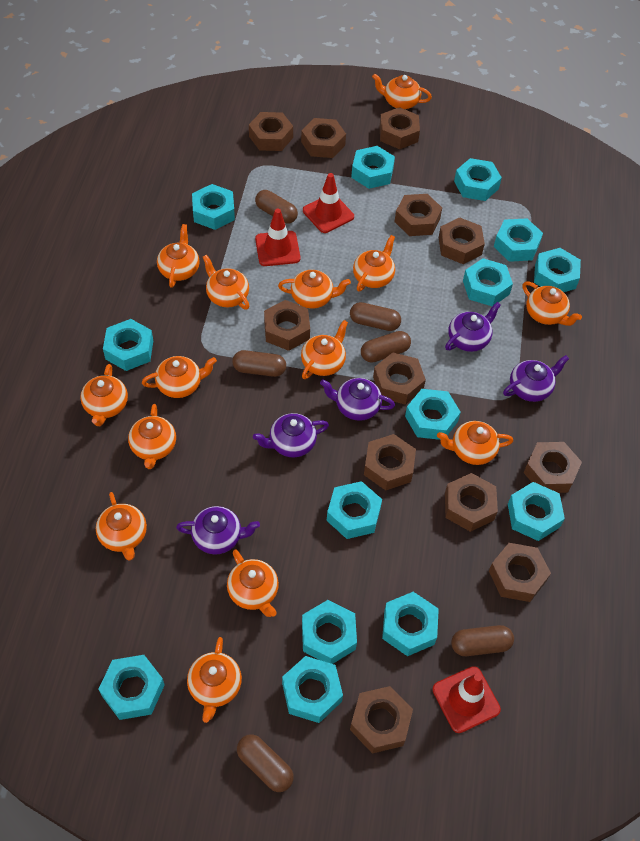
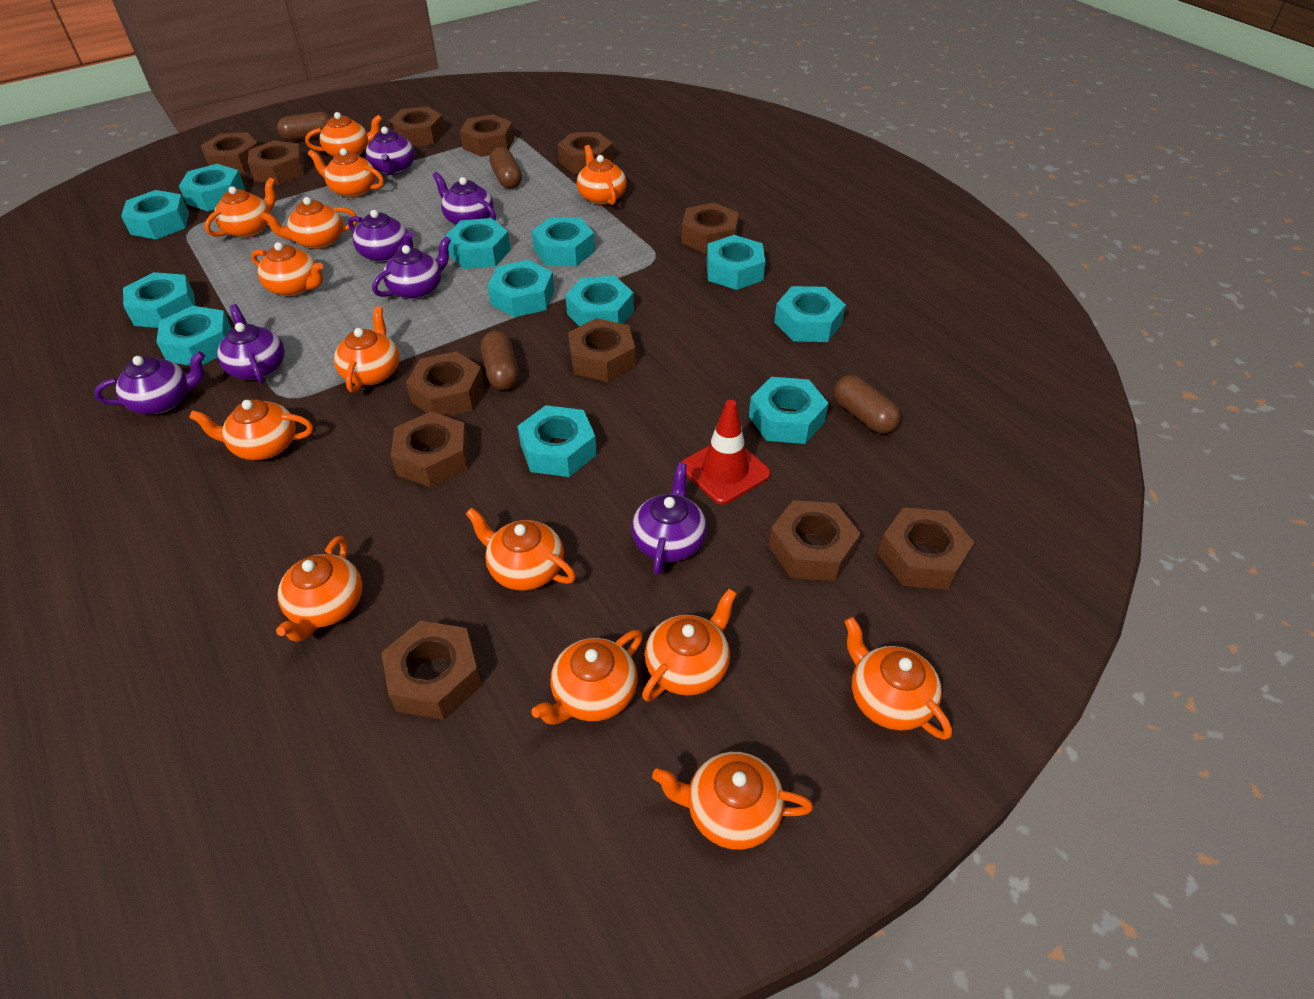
brown capsule: [232,350,286,377] [237,734,294,792] [255,190,298,224] [350,302,401,331] [361,331,411,363] [451,625,514,656] = 6 -> [277,112,331,141] [481,331,519,390] [489,147,522,189] [834,375,901,434] = 4
purple teapot: [176,506,260,555] [253,413,329,457] [320,378,395,421] [445,302,501,352] [503,355,569,402] = 5 -> [94,351,205,414] [217,304,285,384] [348,210,414,262] [365,127,415,175] [372,236,451,299] [433,172,496,225] [631,462,707,575] = 7
red traffic cone: [255,209,300,266] [303,173,354,233] [433,666,501,733] = 3 -> [681,400,771,505] = 1
turquoise nut: [99,655,165,720] [103,319,153,371] [192,184,235,230] [282,656,343,723] [302,600,357,664] [327,481,382,539] [351,146,395,189] [382,592,439,656] [405,389,461,440] [454,158,502,201] [463,258,513,306] [494,218,543,262] [508,482,565,541] [534,248,581,292] = 14 -> [121,190,189,239] [123,272,196,328] [156,306,232,366] [179,164,245,211] [445,218,511,269] [487,260,554,317] [518,405,597,477] [531,217,595,266] [565,276,634,327] [707,235,765,290] [749,377,829,444] [774,286,846,342] = 12

